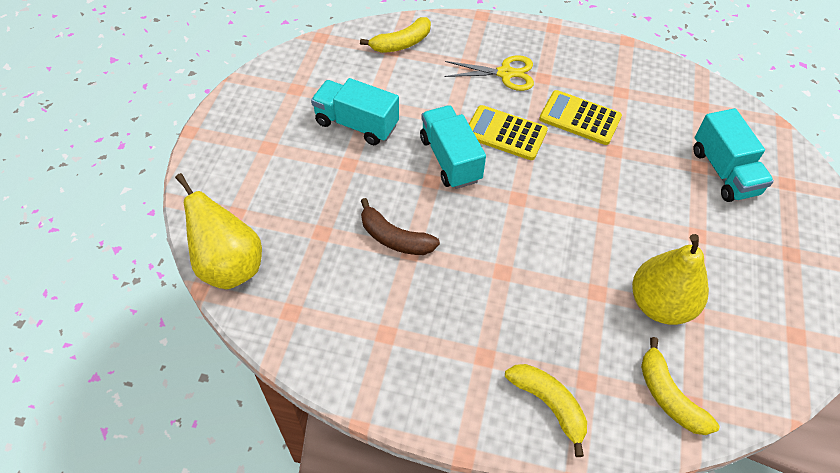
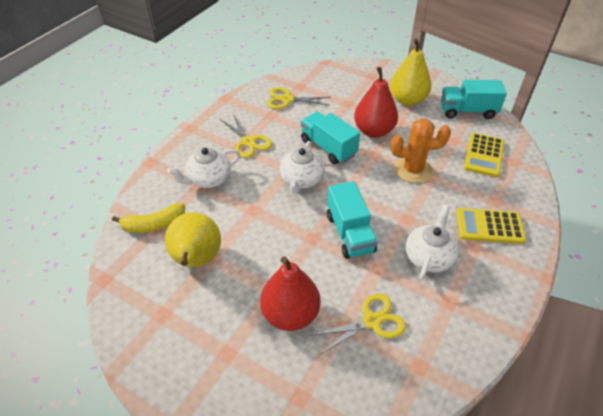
brown banana: [361,198,440,255] = 1 -> none = 0
orange cactus: none = 0 -> [391,118,451,183] = 1
red pear: none = 0 -> [260,256,320,331] [354,67,398,138] = 2
white teapot: none = 0 -> [167,148,240,188] [280,141,325,194] [406,205,459,280] = 3
yellow banana: [360,17,431,53] [505,364,587,457] [641,337,719,435] = 3 -> [112,203,185,233] = 1
yellow scissors: [444,55,534,91] = 1 -> [220,114,272,158] [267,87,331,109] [309,294,406,355] = 3

